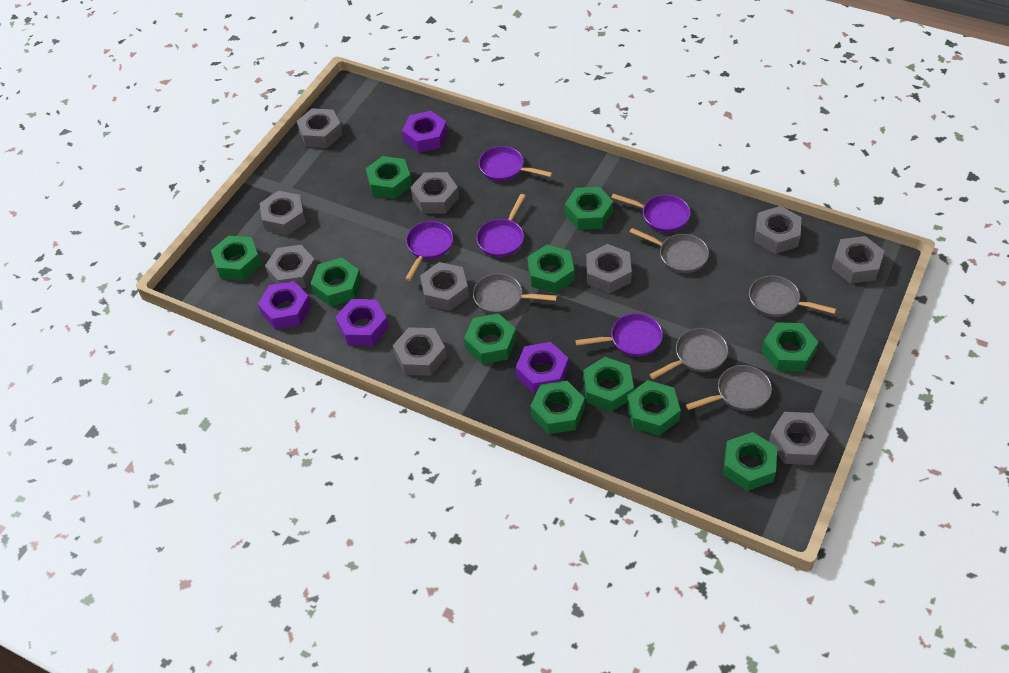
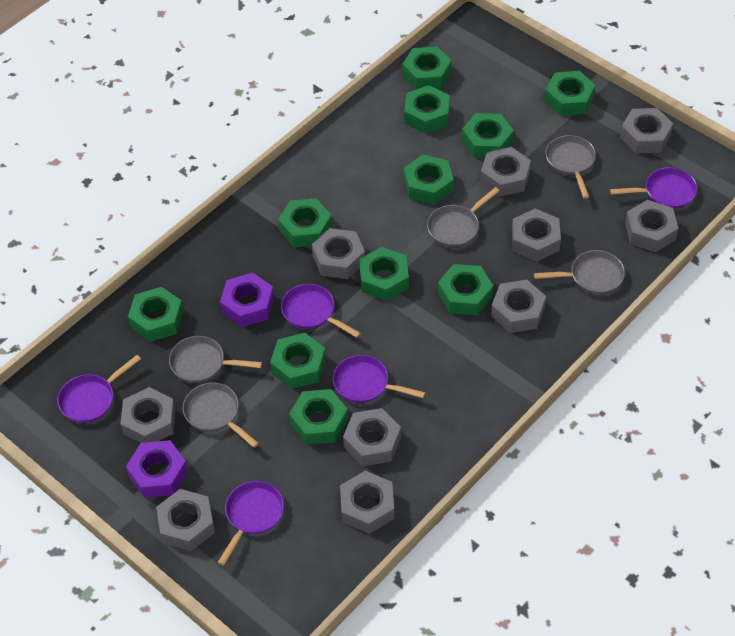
purple nut: [258,281,311,329] [335,299,389,346] [402,111,448,153] [516,342,568,394] = 4 -> [126,440,188,498] [220,273,274,327] = 2

